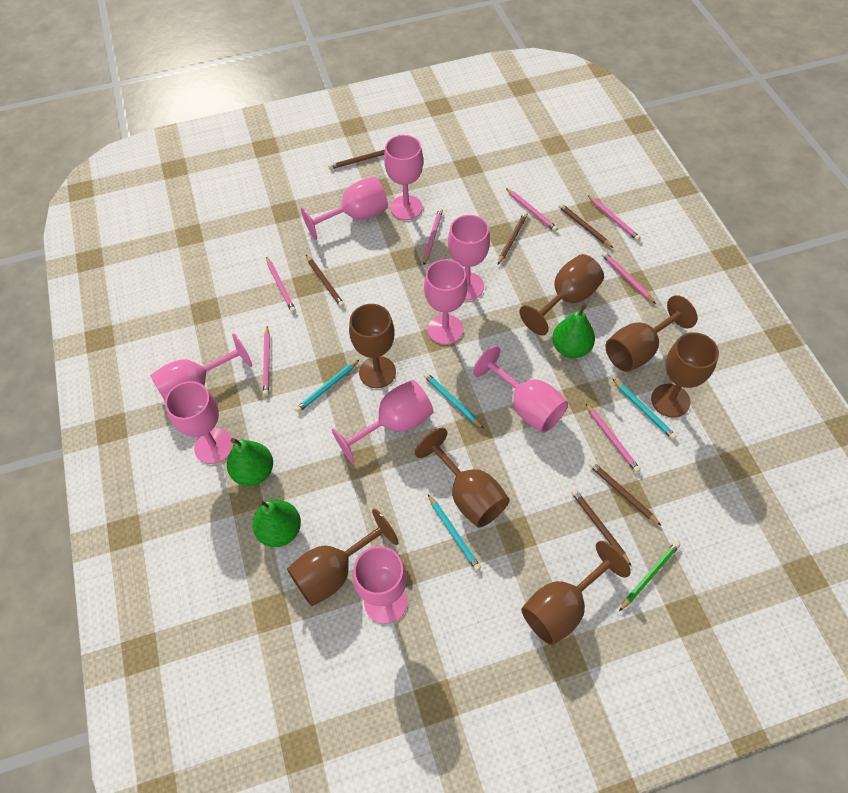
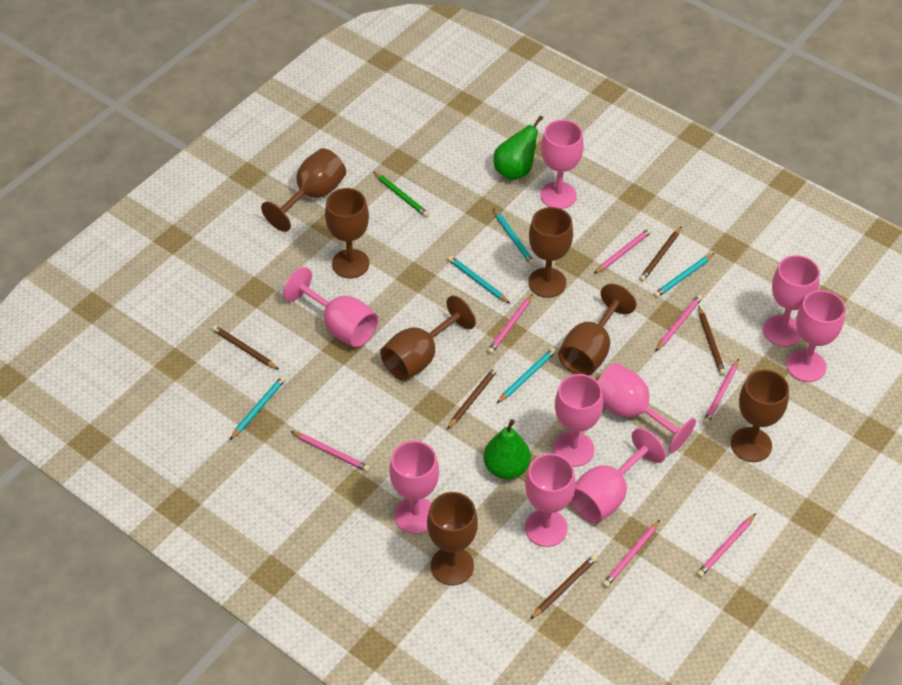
brown pencil: [306,255,345,307] [328,149,385,169] [498,211,528,265] [558,203,613,248] [571,489,631,566] [589,461,661,526] = 6 -> [212,325,279,370] [447,366,498,429] [530,555,597,619] [639,227,681,282] [698,306,726,375] = 5
green pear: [227,438,273,486] [252,500,301,547] [552,303,595,358] = 3 -> [483,419,531,479] [494,115,543,180] = 2
turquoise pencil: [295,359,360,413] [424,373,484,429] [428,494,481,571] [613,379,676,440] = 4 -> [230,376,286,440] [448,256,510,303] [493,208,535,265] [497,348,556,403] [653,253,714,298] = 5

